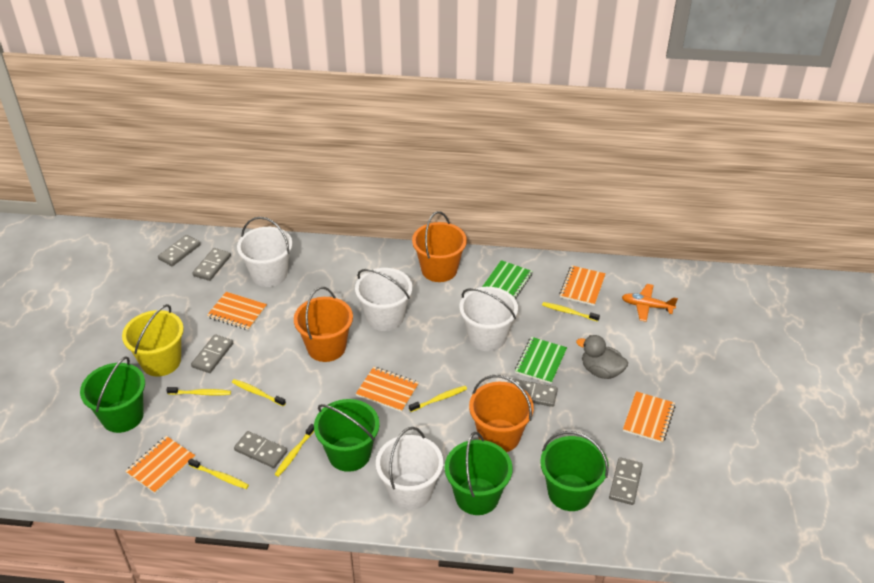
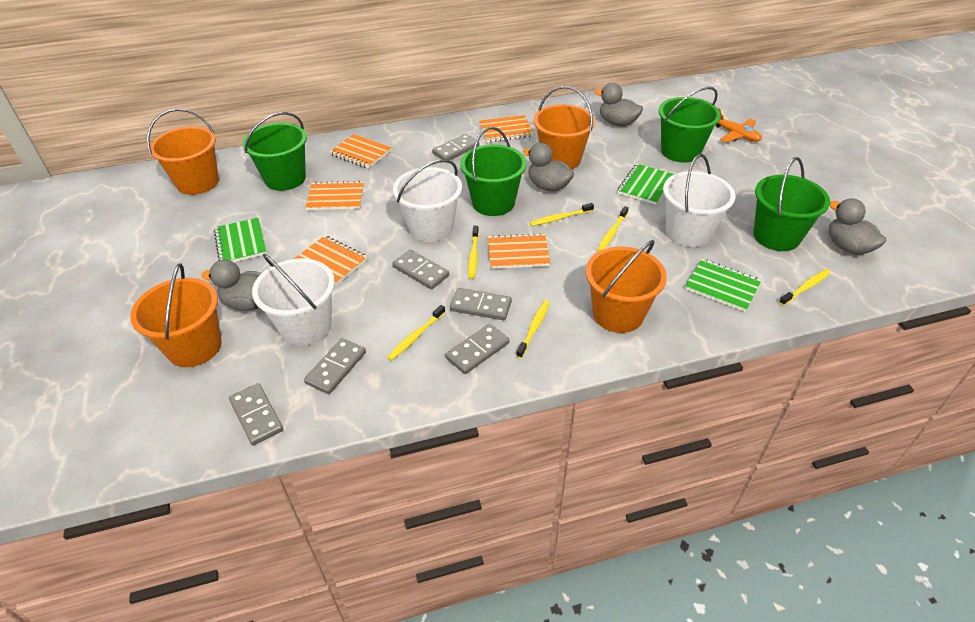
green notebook: [482,260,533,300] [515,337,567,384] = 2 -> [214,218,267,262] [618,164,674,205] [685,259,762,312] = 3
grey duck: [576,335,628,379] = 1 -> [201,260,261,311] [523,143,574,191] [595,83,643,126] [829,198,886,255] = 4
orange bucket: [294,287,353,362] [412,211,467,282] [469,375,534,452] = 3 -> [130,263,222,367] [147,108,219,195] [533,86,595,170] [585,240,667,333] = 4
white bucket: [237,217,293,287] [355,268,412,331] [376,427,443,510] [459,287,518,351] = 4 -> [252,254,335,346] [393,159,462,242] [663,154,735,247] = 3
yellow bucket: [122,304,184,377] = 1 -> none = 0

